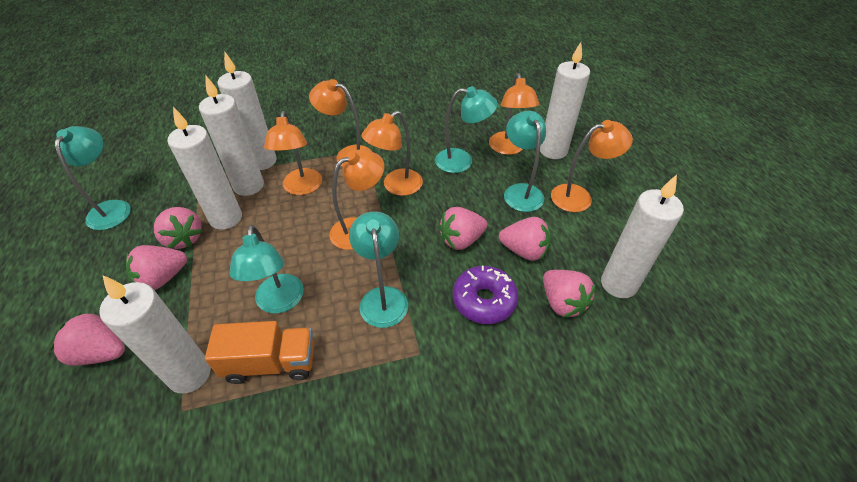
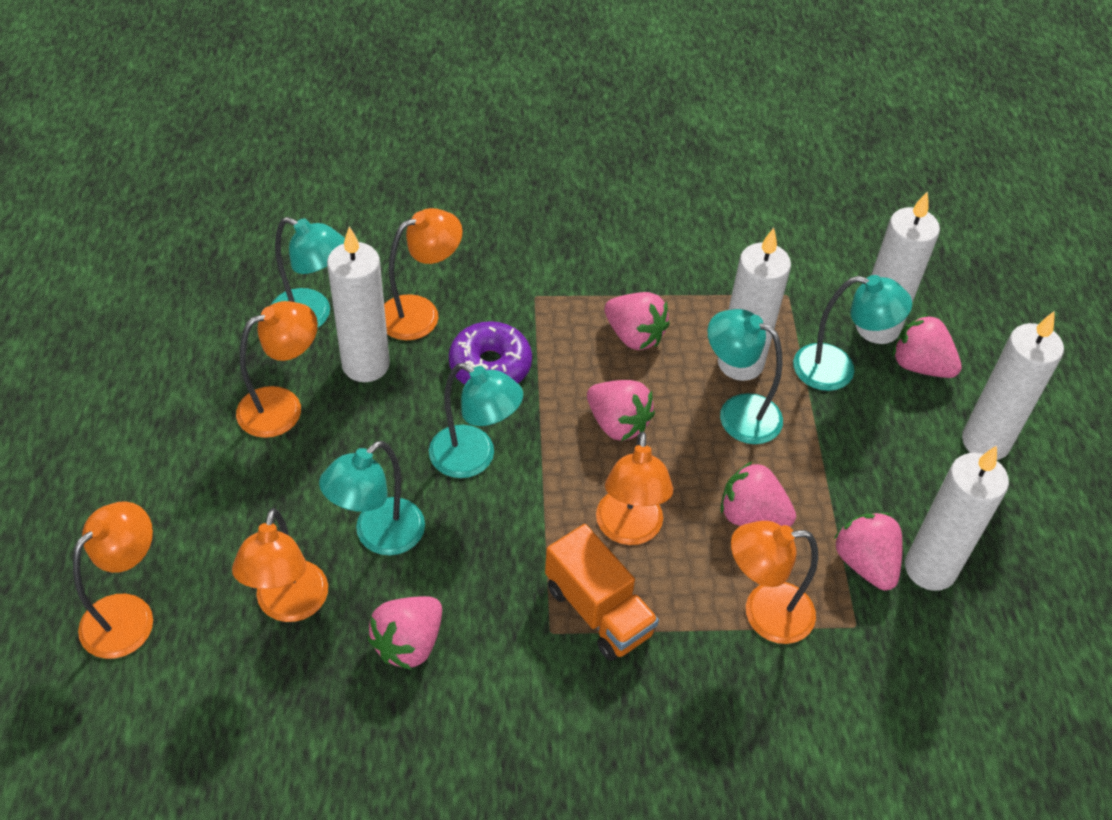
white candle: [99,275,211,394] [168,107,242,230] [199,75,264,196] [218,52,277,170] [540,42,590,159] [601,175,684,298] = 6 -> [327,227,390,382] [718,228,791,381] [856,191,940,344] [905,445,1009,591] [962,312,1064,460] = 5

